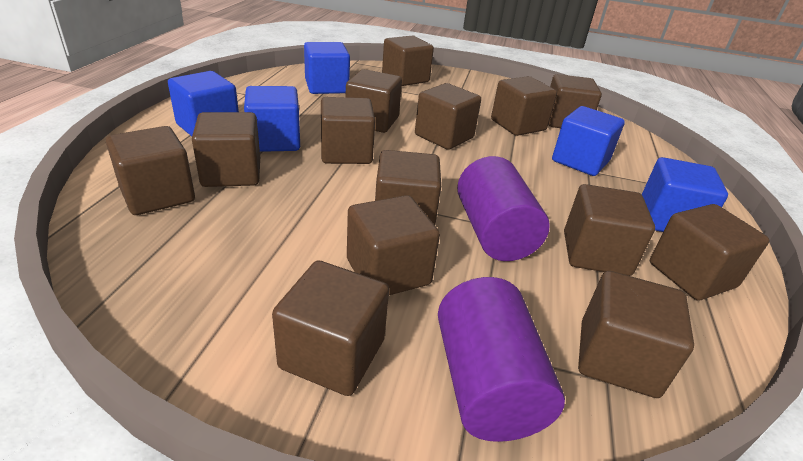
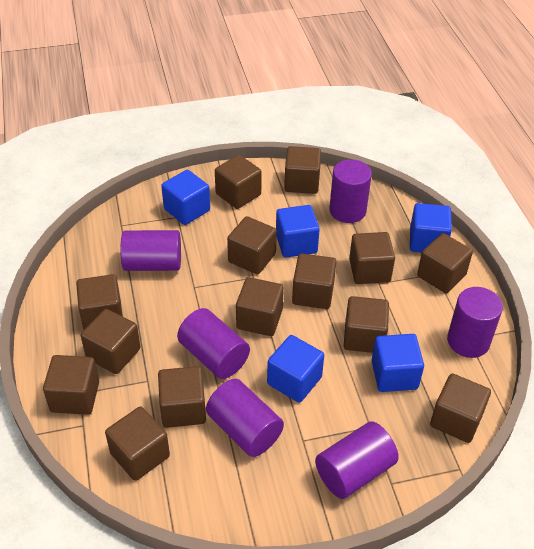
purple cylinder: [438,277,565,442] [457,156,550,261] = 2 -> [121,230,181,271] [177,308,250,379] [206,379,284,457] [315,422,399,499] [329,159,372,223] [447,287,503,358] = 6

